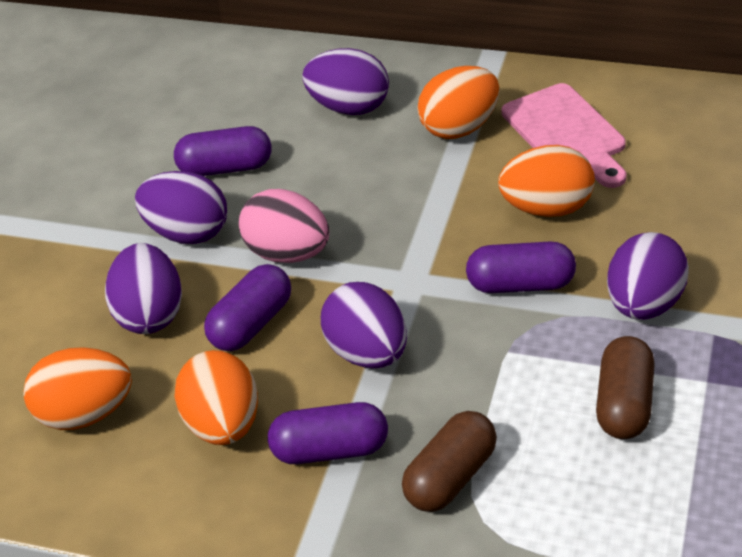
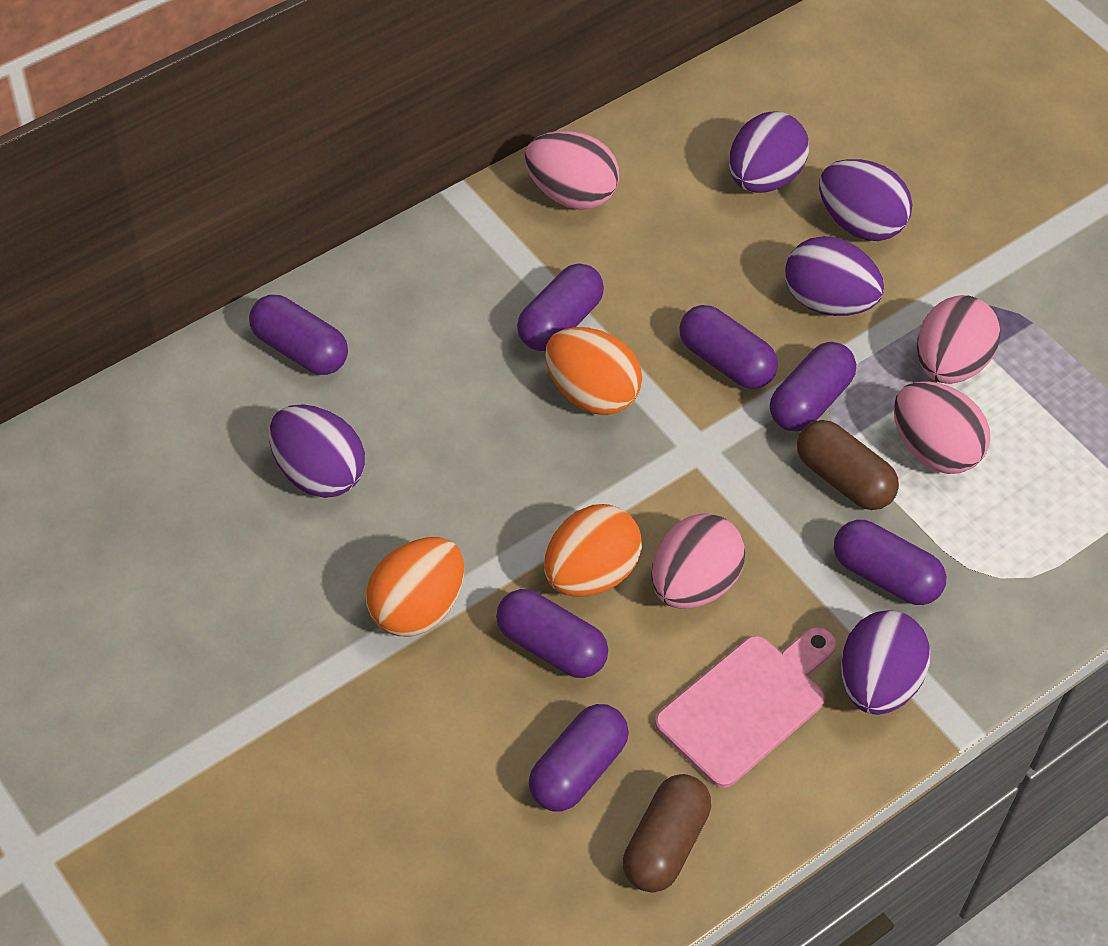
orange egg: [23,347,132,430] [174,350,258,445] [417,66,500,139] [498,145,595,217] = 4 -> [366,537,464,636] [544,504,642,597] [545,327,642,415] = 3
pink egg: [239,189,329,263] = 1 -> [525,131,619,210] [651,513,745,609] [894,381,990,474] [917,295,1000,384] = 4
purple capsule: [174,126,272,176] [204,264,291,351] [268,402,388,464] [466,241,576,293] = 4 -> [249,295,348,375] [496,589,608,678] [517,263,604,351] [529,704,629,811] [679,305,778,389] [770,342,856,432] [834,520,946,605] = 7

